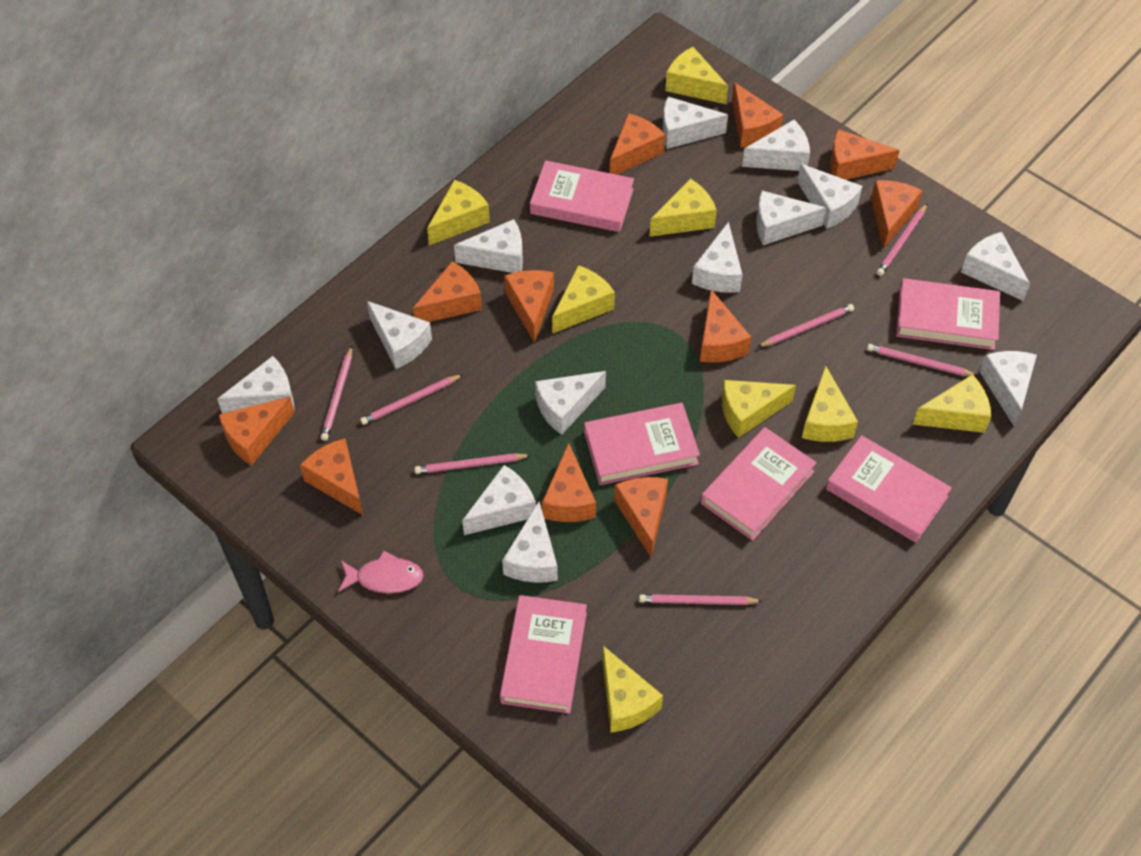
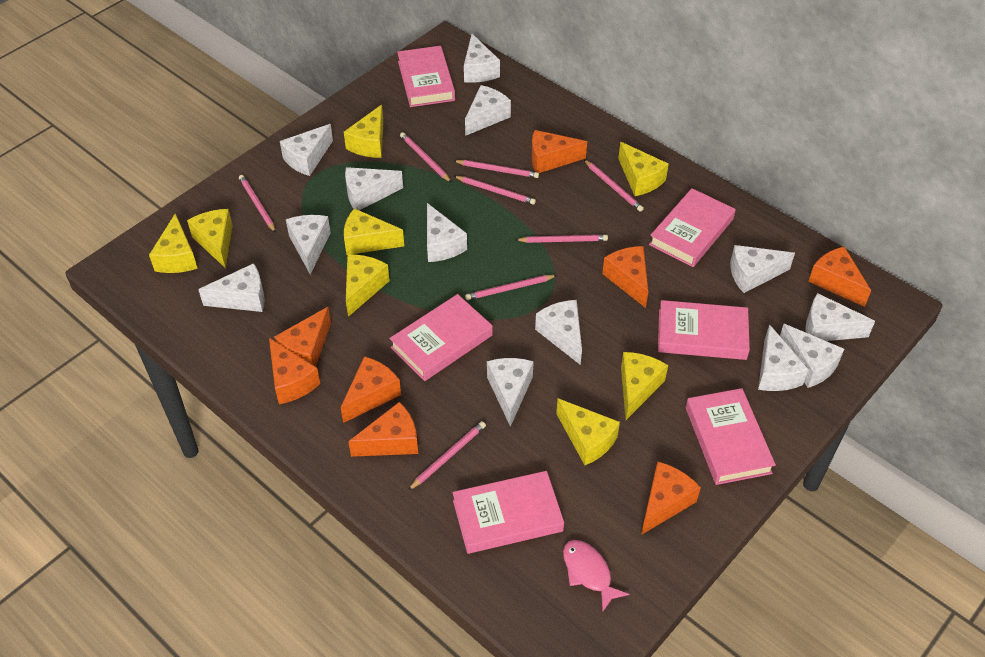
orange cheese: [219,397,295,466] [300,438,363,515] [413,261,482,322] [504,270,554,343] [542,443,596,522] [610,113,665,175] [614,477,668,557] [700,290,751,363] [732,82,783,148] [830,129,900,180] [871,180,923,250] = 11 -> [269,338,320,404] [274,307,331,367] [340,356,401,423] [348,402,418,457] [531,130,587,173] [602,246,648,308] [641,461,701,535] [808,246,871,307] = 8
pink pencil: [321,346,352,441] [360,374,463,425] [414,453,531,474] [639,594,762,605] [758,304,854,347] [867,344,978,377] [877,204,927,276] = 7 -> [239,175,276,233] [400,132,452,183] [408,421,486,490] [454,160,539,178] [454,176,536,205] [465,275,557,300] [516,235,608,243] [584,160,644,212] = 8

